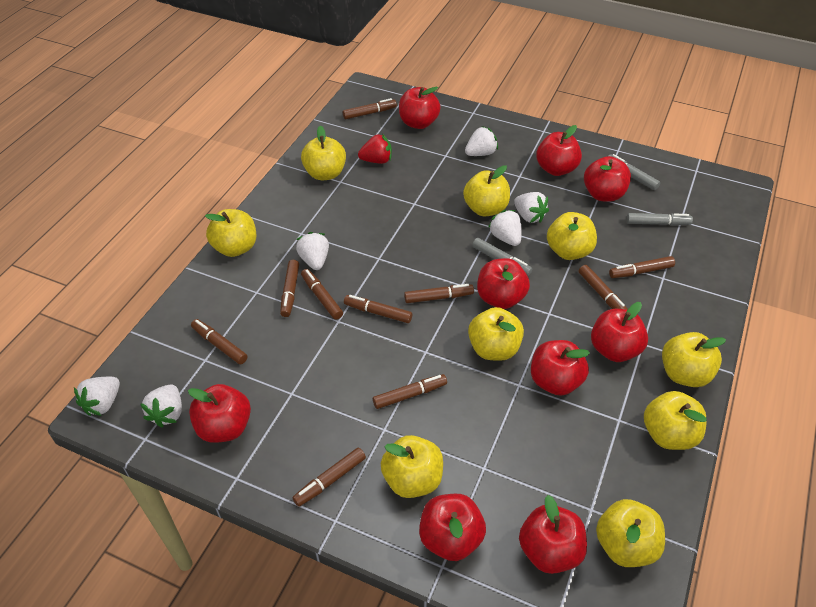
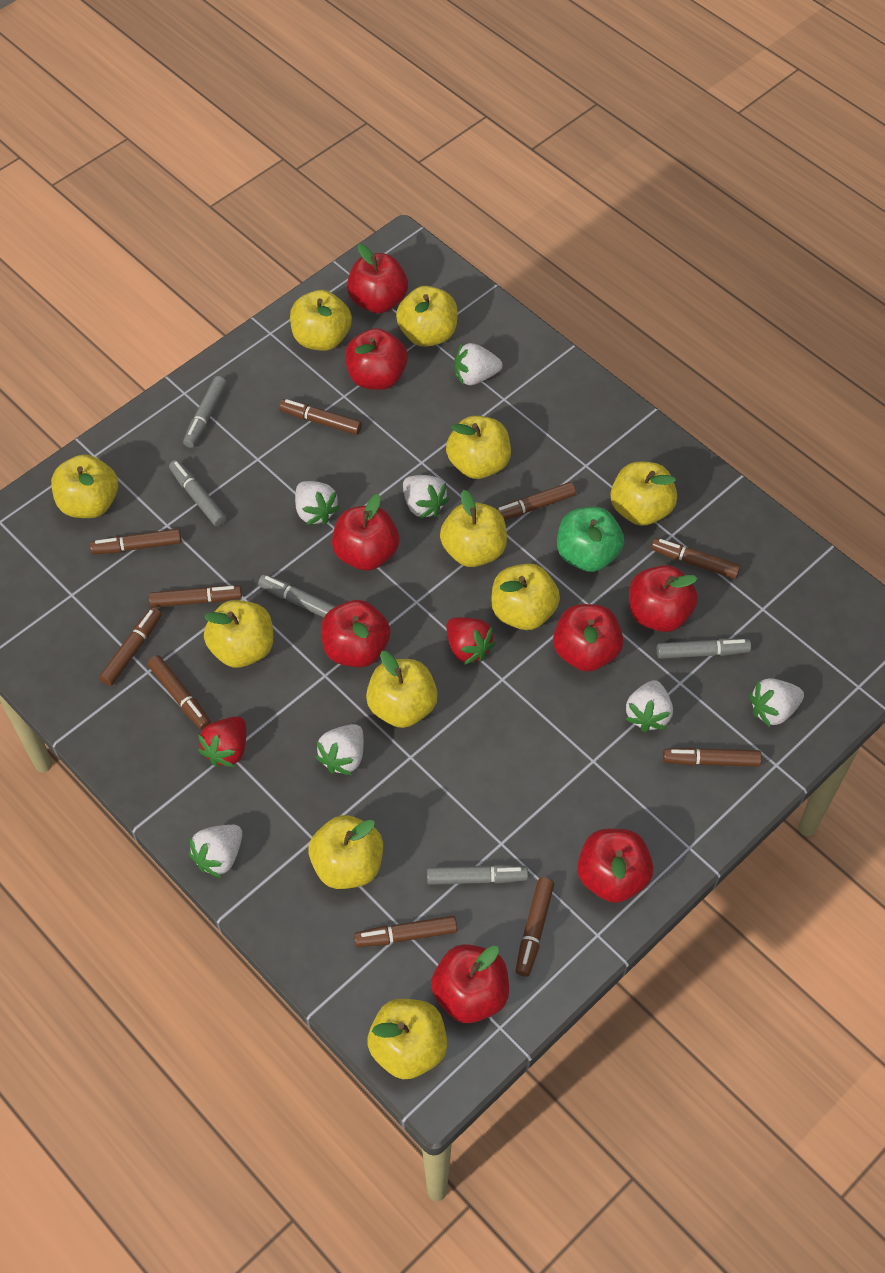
green apple: none = 0 -> [557,507,624,572] = 1
grey marker: [472,238,532,276] [609,154,660,190] [626,213,693,226] = 3 -> [169,460,226,527] [183,376,227,448] [258,574,336,618] [427,864,528,885] [657,639,751,659] = 5
red apple: [188,384,251,443] [399,87,441,129] [419,494,486,561] [477,258,530,309] [519,495,587,574] [531,340,590,396] [536,125,582,176] [584,156,631,202] [591,302,648,362] = 9 -> [321,600,391,667] [332,494,399,571] [345,328,408,390] [347,244,408,313] [431,944,509,1023] [553,604,623,672] [577,829,654,903] [629,565,698,632] = 8
red strawberry: [358,134,392,164] = 1 -> [198,716,246,767] [446,617,496,665] = 2
white strawberry: [74,377,120,416] [140,384,182,428] [296,232,329,270] [465,126,498,156] [488,210,522,246] [514,192,549,223] = 6 -> [188,825,242,878] [295,481,340,525] [315,724,364,775] [403,475,449,519] [454,343,503,385] [625,680,673,732] [749,678,804,727] = 7
yellow apple: [205,209,256,257] [301,126,346,180] [381,435,443,498] [463,165,510,216] [468,307,524,361] [547,212,597,260] [596,499,665,567] [644,391,707,450] [662,332,726,387] = 9 -> [51,454,118,518] [204,600,273,668] [290,290,352,351] [308,815,383,889] [366,651,438,728] [368,999,447,1079] [396,286,458,347] [440,490,507,567] [446,416,511,479] [491,563,560,630] [611,462,677,526] = 11

